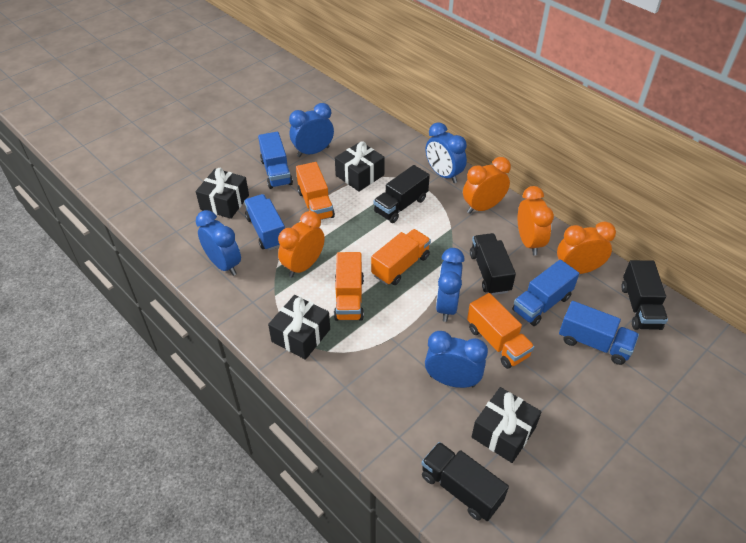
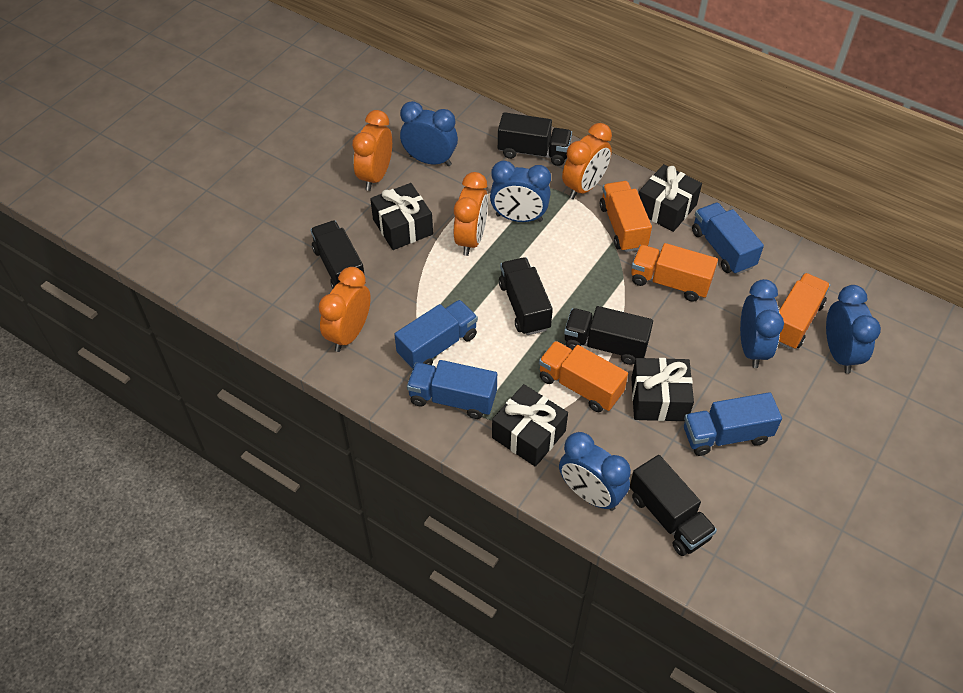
black truck: [373,165,430,223] [421,442,509,521] [470,233,516,295] [621,260,668,330] = 4 -> [310,221,365,289] [498,112,572,166] [499,257,553,335] [564,306,653,365] [630,455,717,556] = 5

